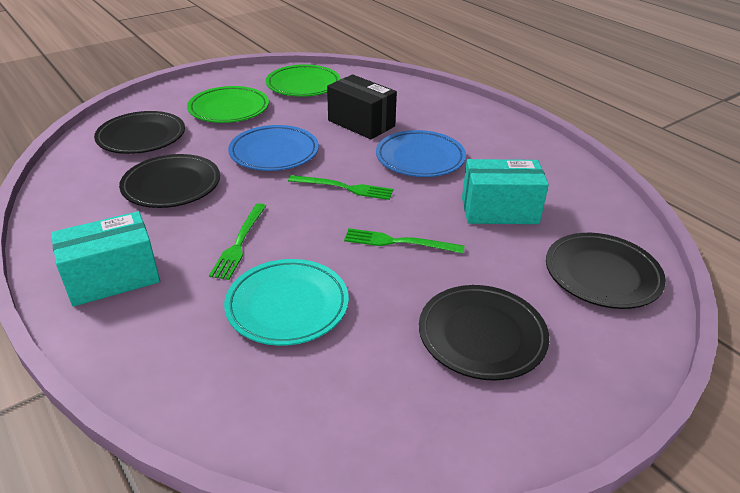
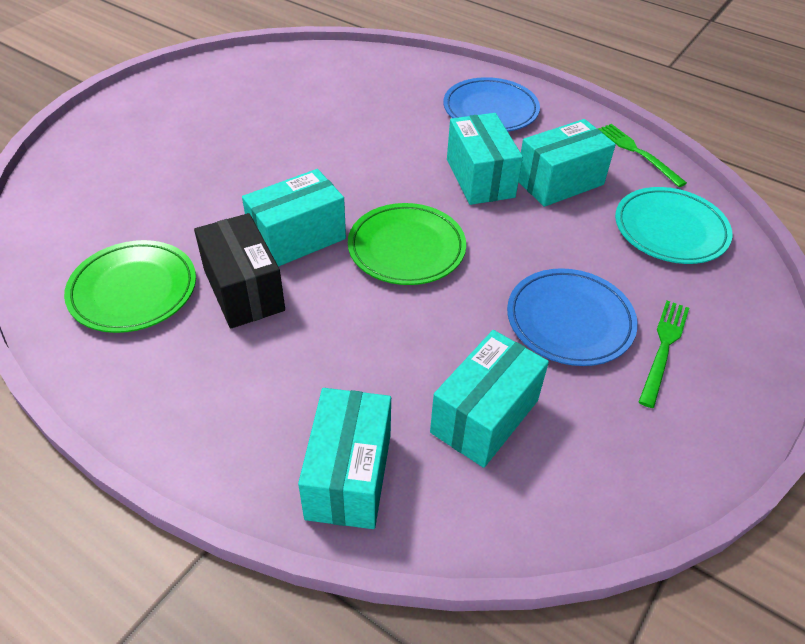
black plate: [94,111,185,154] [119,154,220,208] [419,285,549,381] [546,233,666,309] = 4 -> none = 0
green fork: [209,203,266,280] [288,175,393,200] [344,228,464,253] = 3 -> [598,124,687,187] [639,301,689,408] = 2
turquoise box: [51,211,160,307] [462,159,549,224] = 2 -> [242,169,346,267] [298,388,391,529] [430,330,549,468] [447,113,523,205] [519,119,616,207] = 5

